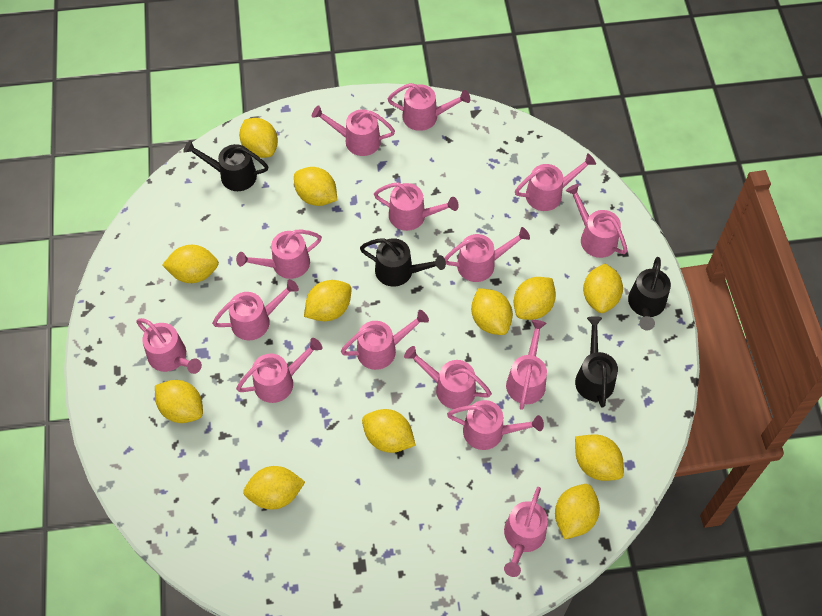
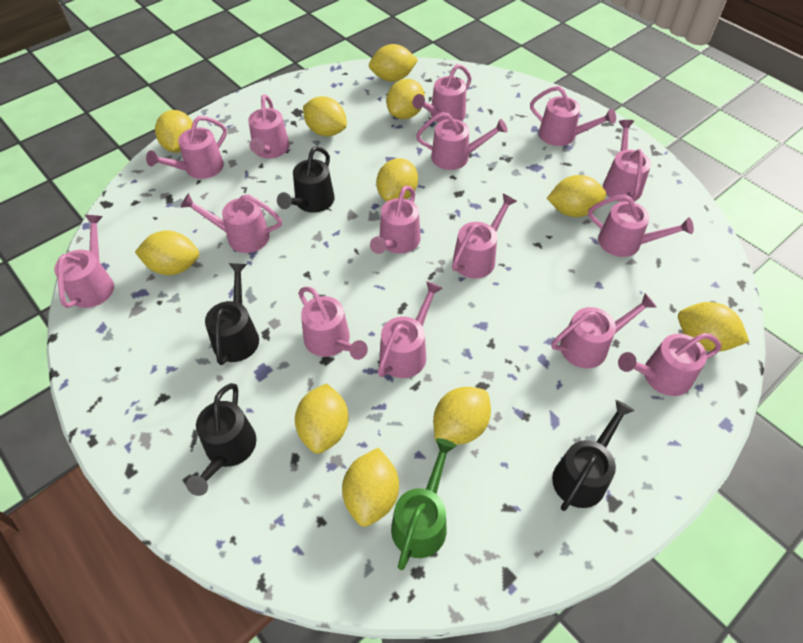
green watering can: none = 0 -> [391,438,456,570] = 1
yellow lemon: [155,380,203,423] [162,245,219,283] [239,118,278,158] [243,466,305,509] [294,167,337,206] [304,280,351,321] [362,409,416,453] [471,288,513,335] [514,277,556,320] [555,484,600,539] [575,434,624,481] [583,263,623,313] = 12 -> [135,230,199,275] [155,110,193,153] [295,383,348,454] [303,96,347,136] [342,448,399,527] [369,44,418,82] [376,158,418,202] [386,79,425,119] [433,387,491,444] [547,175,606,217] [678,302,749,352] = 11

